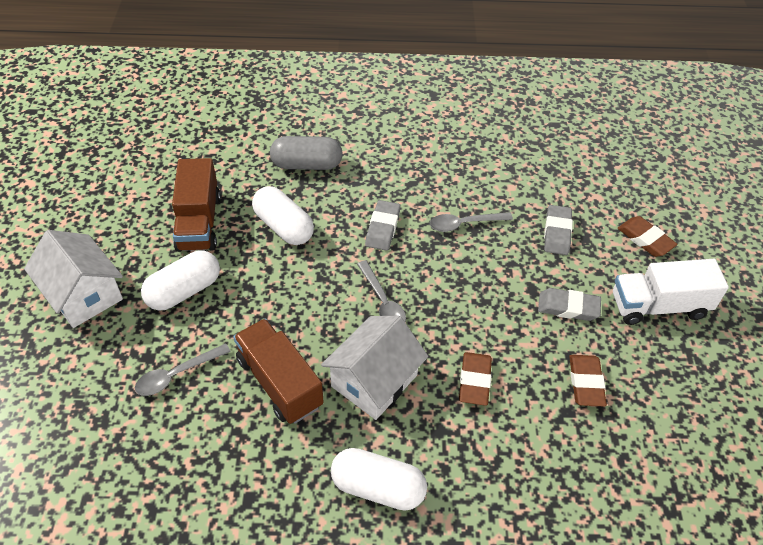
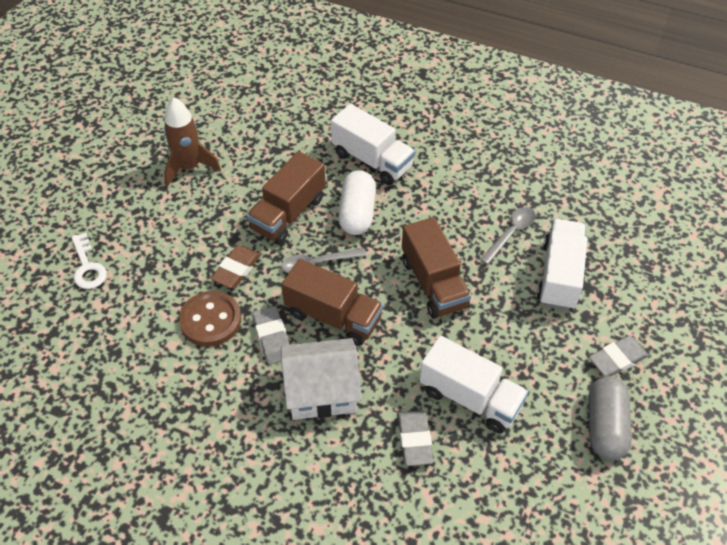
brown button: none = 0 -> [179,291,241,347] = 1
brown eraser: [459,352,492,406] [569,355,607,406] [618,216,677,257] = 3 -> [211,245,261,288] = 1
brown rocket: none = 0 -> [164,97,221,187] = 1
brown truck: [172,158,221,252] [233,319,324,424] = 2 -> [247,151,326,244] [282,259,383,346] [402,217,471,318] = 3
grey spoon: [135,343,231,396] [357,260,406,322] [430,212,513,232] = 3 -> [281,248,366,273] [480,207,536,265] = 2
white capsule: [141,250,220,311] [252,186,314,245] [331,448,427,510] = 3 -> [338,170,376,235] = 1
white house: [24,230,123,328] [321,316,428,420] = 2 -> [281,338,362,420] = 1
white key: none = 0 -> [71,233,107,289] = 1
white truck: [613,259,729,325] = 1 -> [331,104,415,185] [420,336,528,433] [537,219,587,310] = 3

